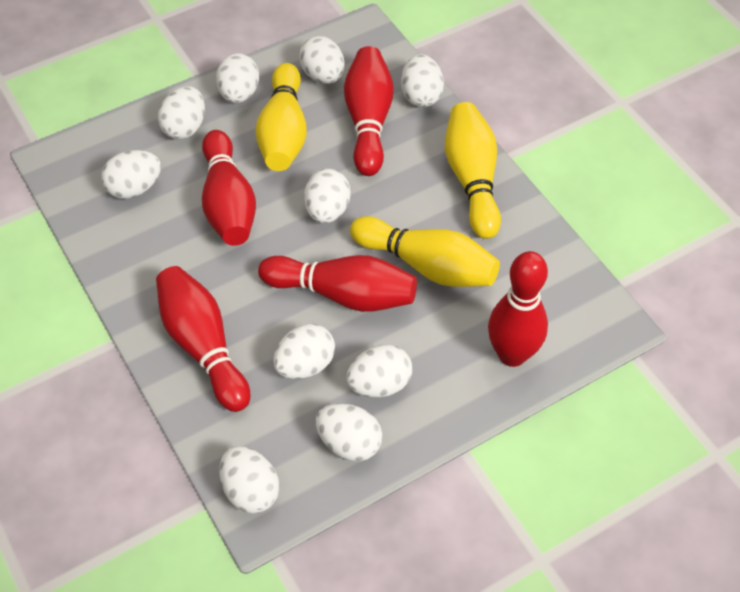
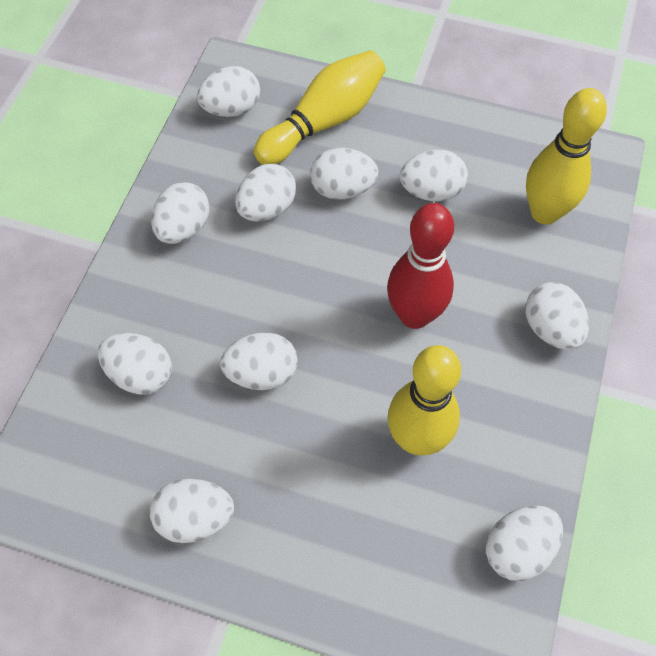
red bowling pin: [156,266,250,412] [202,130,256,246] [258,255,417,312] [344,46,394,176] [488,251,548,367] = 5 -> [387,203,454,329] = 1

